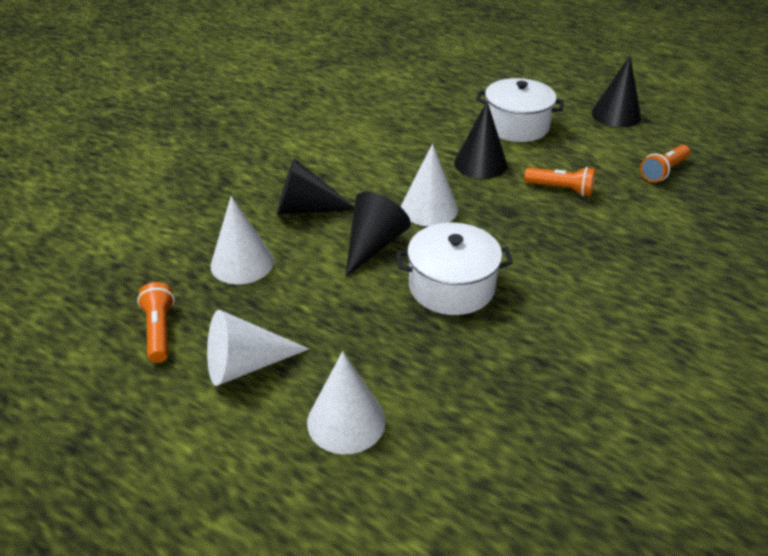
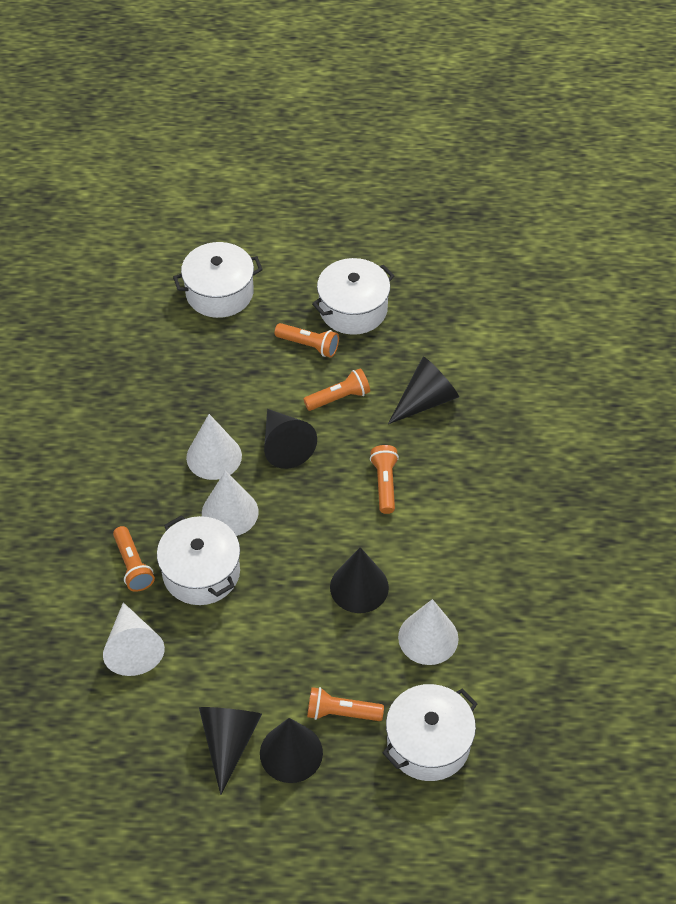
black cone: [277,158,354,215] [345,192,411,277] [454,101,507,179] [592,56,641,127] = 4 -> [199,707,262,795] [260,718,323,783] [264,409,317,469] [330,547,389,613] [388,357,459,424] = 5
orange flashlight: [137,282,175,363] [524,167,595,196] [640,145,690,183] = 3 -> [113,526,155,592] [274,323,339,358] [304,368,370,411] [307,687,384,721] [370,445,399,514] = 5
white pot: [396,223,513,315] [476,78,564,142] = 2 -> [157,515,240,605] [173,242,263,318] [312,258,394,335] [382,684,477,781] = 4

